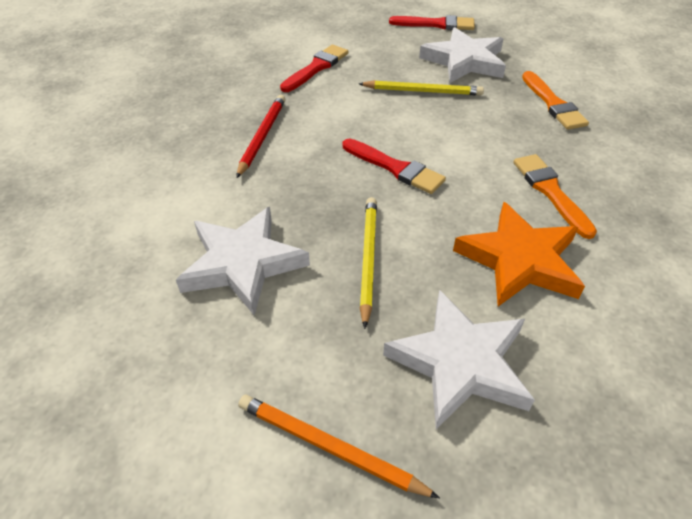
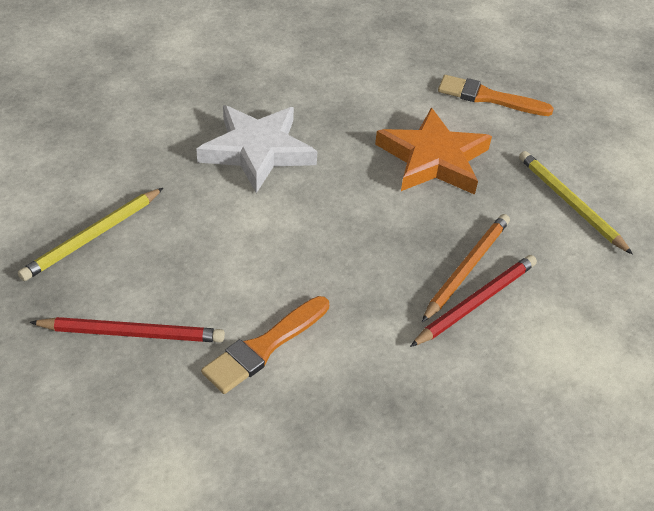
red brush: [280,45,348,92] [343,139,446,194] [389,15,475,30] = 3 -> none = 0
red pencil: [236,95,285,178] = 1 -> [29,317,225,343] [410,255,537,347] = 2
white star: [176,207,310,316] [383,290,535,429] [419,27,506,83] = 3 -> [196,105,318,193] = 1

